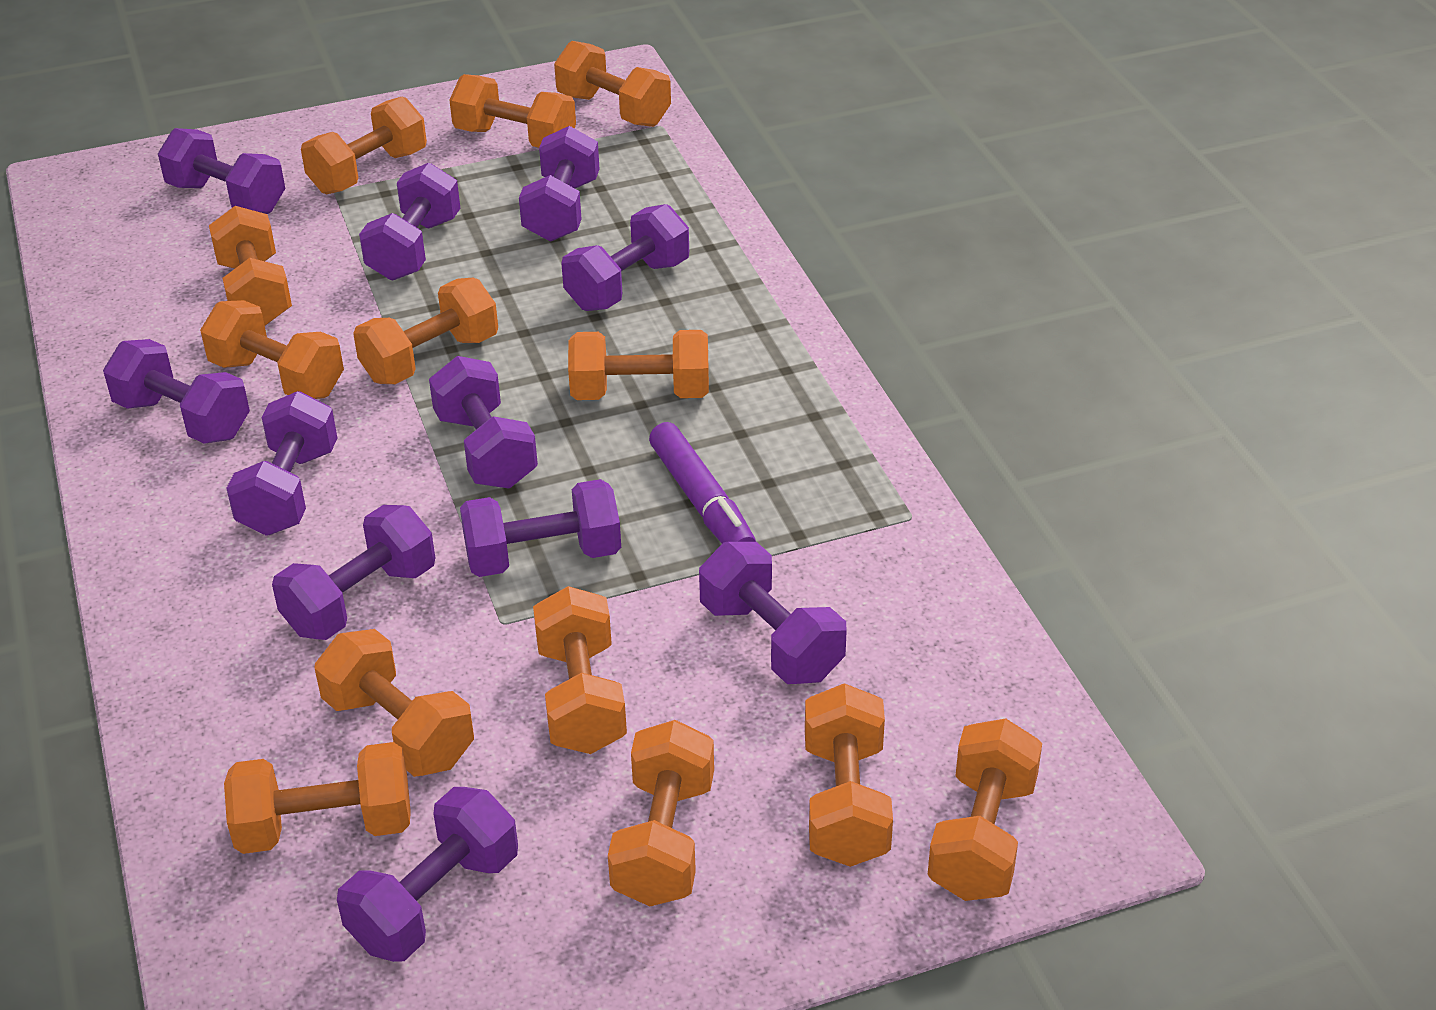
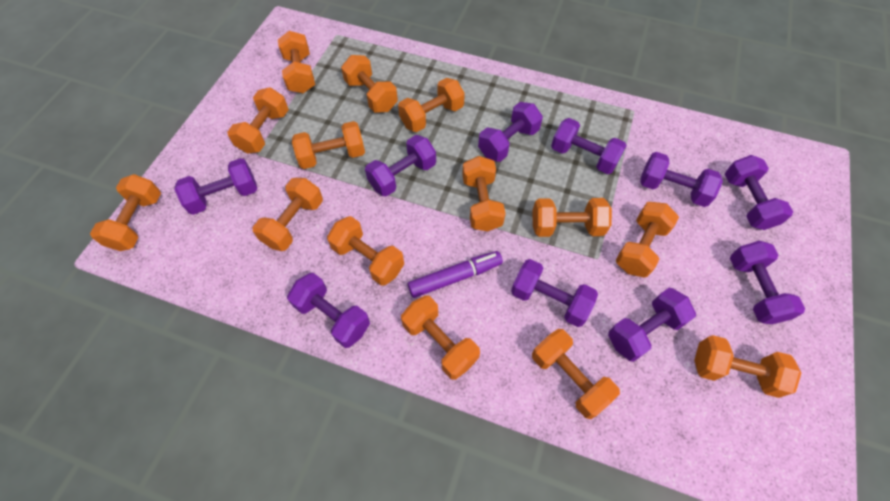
orange dumbbell: [200,300,344,399] [209,206,292,325] [224,742,411,854] [301,97,427,194] [315,629,474,777] [353,278,498,384] [450,74,576,148] [533,586,627,754] [554,41,671,127] [568,330,709,400] [608,720,714,906] [805,683,893,867] [928,718,1042,901] = 13 -> [90,174,161,251] [227,87,289,154] [252,178,323,251] [278,31,315,93] [292,121,365,169] [327,216,404,286] [341,55,398,113] [398,78,465,132] [401,295,480,380] [462,156,506,232] [532,329,620,419] [533,198,612,237] [616,202,679,278] [694,335,801,398] = 14
purple dumbbell: [103,339,250,444] [158,128,285,214] [226,391,337,536] [272,505,435,640] [337,787,518,962] [359,163,460,280] [429,356,538,488] [460,479,621,577] [519,126,600,242] [561,204,689,311] [699,542,847,684] = 11 -> [174,158,257,215] [287,273,370,348] [365,135,436,197] [478,102,543,162] [511,259,598,327] [551,118,627,174] [608,288,696,362] [640,152,723,207] [725,155,793,230] [730,241,805,324] = 10

